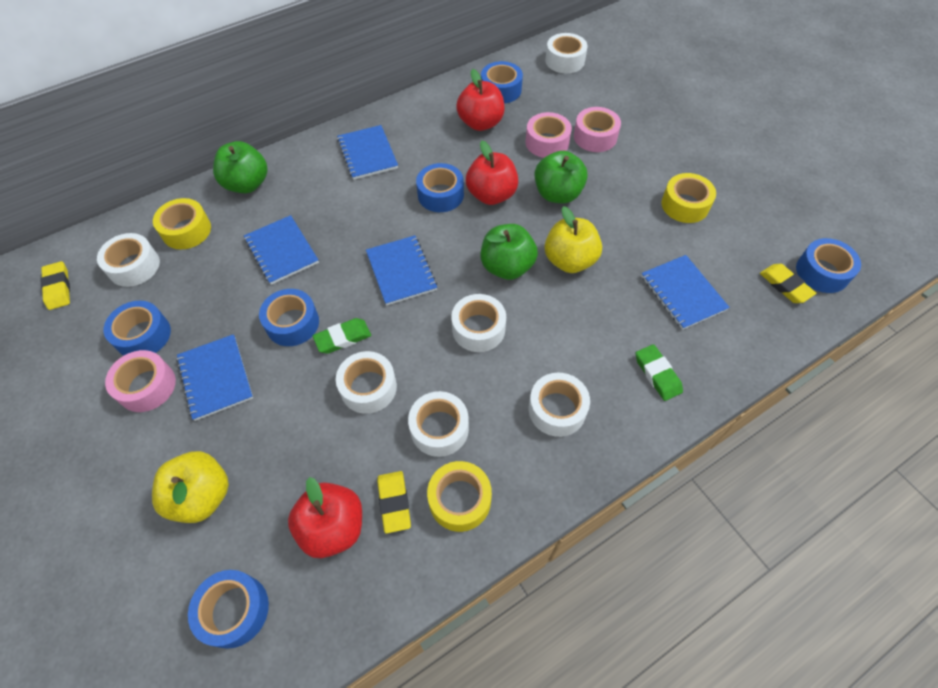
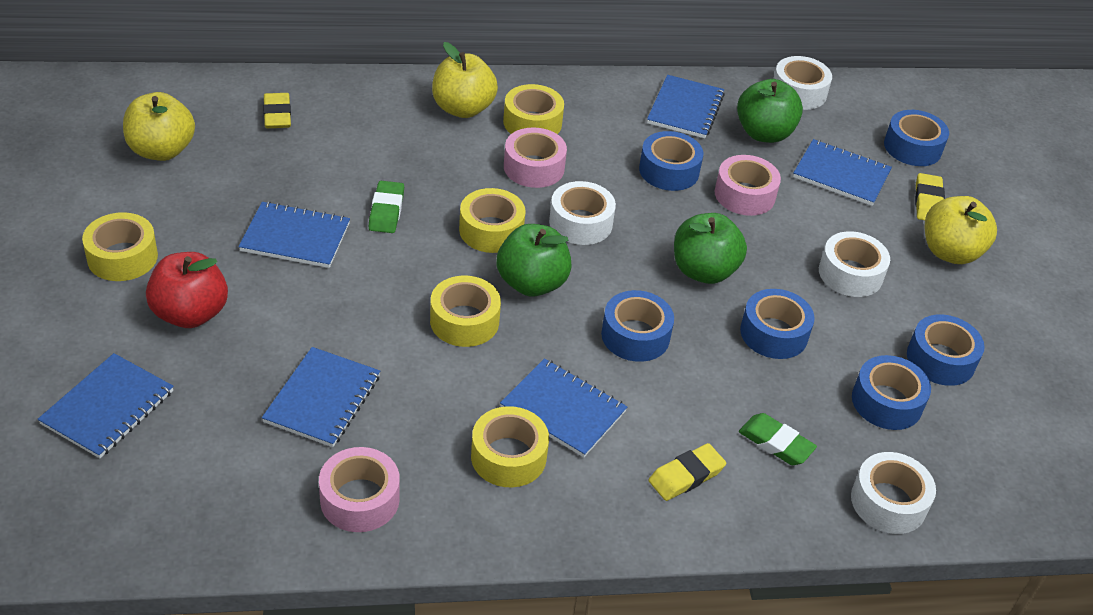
blue notebook: [176,334,253,421] [244,215,319,285] [337,125,398,180] [366,235,437,306] [641,255,730,330] = 5 -> [38,353,174,458] [239,201,350,268] [262,347,380,447] [500,358,627,457] [647,75,725,138] [793,139,892,206] = 6
red apple: [288,477,362,558] [456,69,505,131] [466,141,518,205] = 3 -> [146,252,228,328] = 1
white tape: [97,233,160,287] [336,351,397,414] [408,391,469,457] [451,294,506,352] [529,373,590,437] [545,33,587,74] = 6 -> [549,181,616,245] [773,56,832,110] [819,231,890,297] [851,452,936,534] = 4
yellow apple: [152,451,229,523] [545,206,602,273] = 2 -> [123,92,195,161] [432,42,498,118] [924,196,997,264] = 3
yellow tape: [153,198,211,250] [427,461,492,532] [662,173,716,223] = 3 -> [82,212,158,281] [430,276,501,347] [459,188,526,253] [471,406,549,487] [503,84,564,134] = 5

